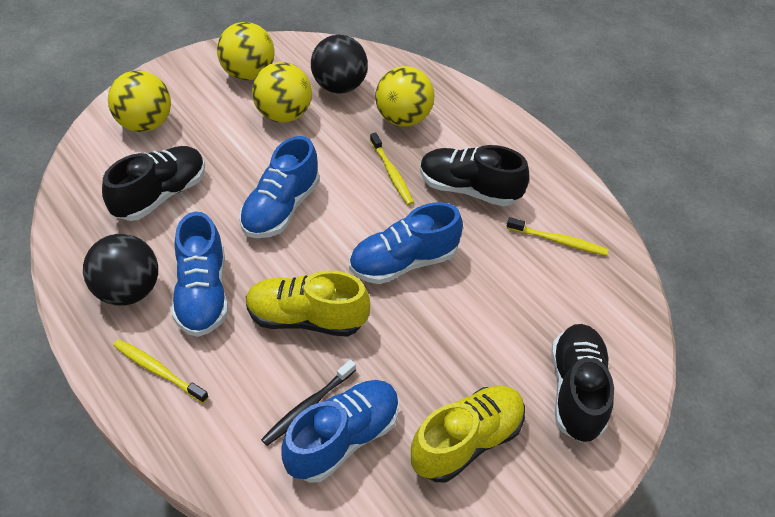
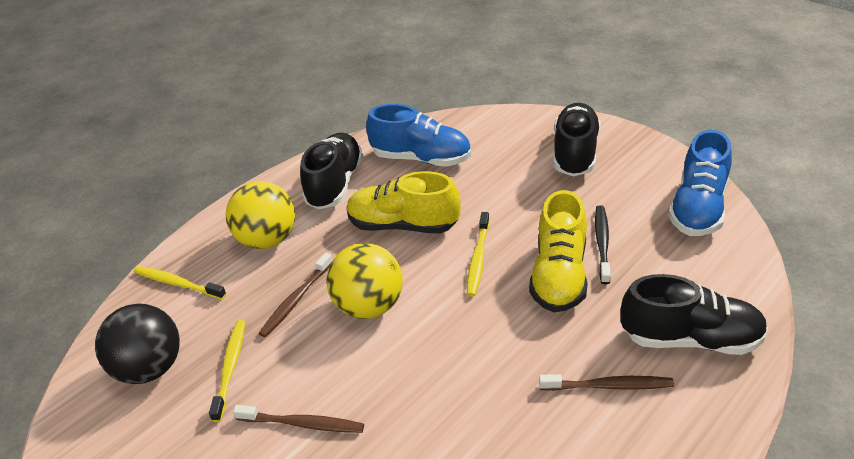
black ball: [83,234,158,306] [311,35,368,94] = 2 -> [95,304,180,384] = 1
blue shoe: [172,211,228,337] [239,136,319,238] [281,380,399,483] [349,202,463,284] = 4 -> [366,104,471,167] [669,130,732,236] = 2
brown toothbrush: none = 0 -> [233,405,364,433] [258,253,332,337] [539,374,674,391] = 3
yellow ball: [108,71,171,132] [217,22,275,80] [252,62,312,123] [375,66,434,127] = 4 -> [226,181,295,249] [327,243,403,319] = 2

